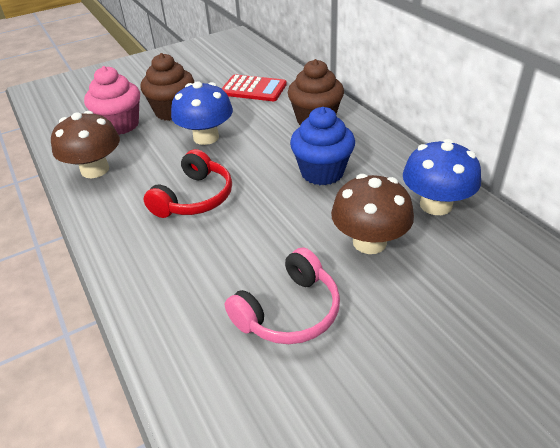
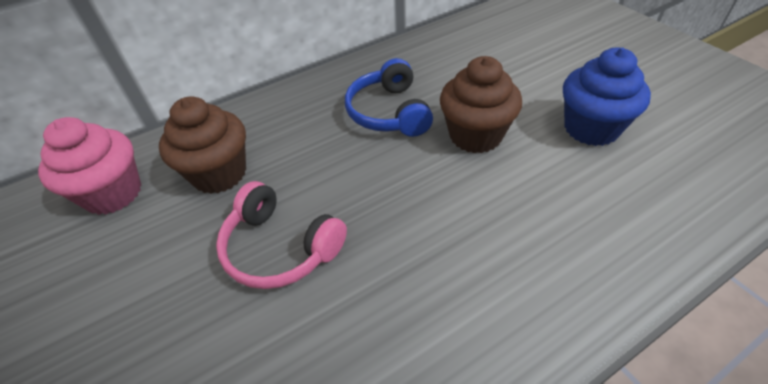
blue headphones: none = 0 -> [345,58,433,137] = 1
blue mushroom: [171,81,233,145] [403,139,481,215] = 2 -> none = 0
brown mushroom: [51,111,120,178] [331,174,414,254] = 2 -> none = 0
red calculator: [222,74,287,101] = 1 -> none = 0
red headphones: [144,149,232,218] = 1 -> none = 0

